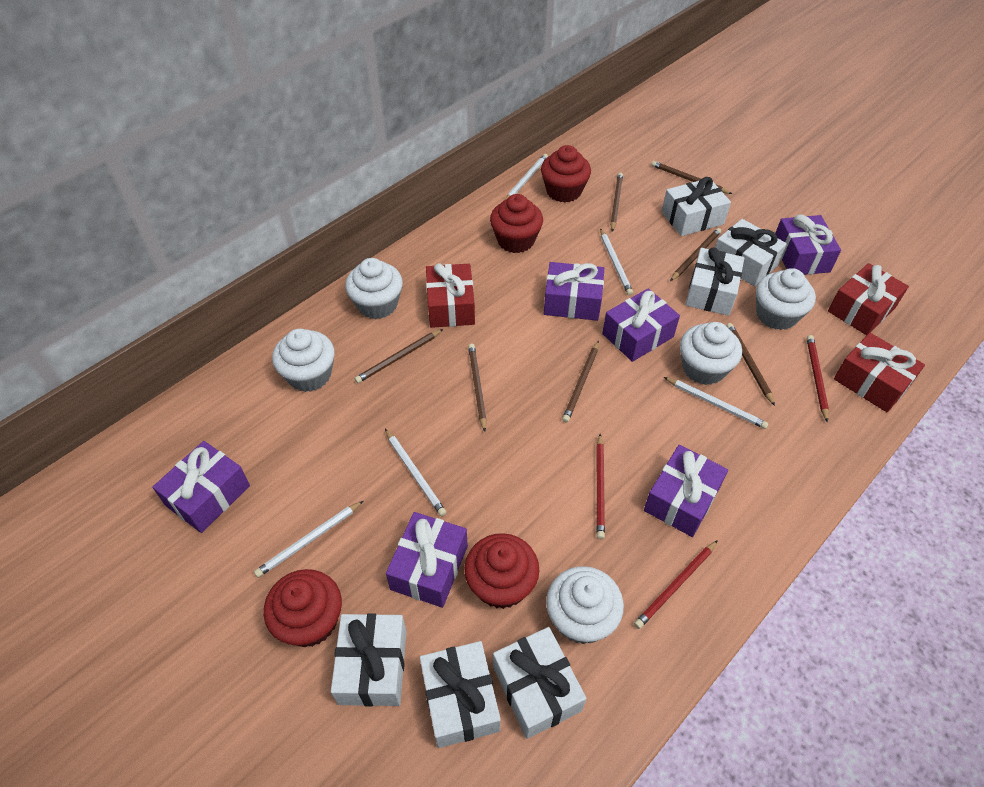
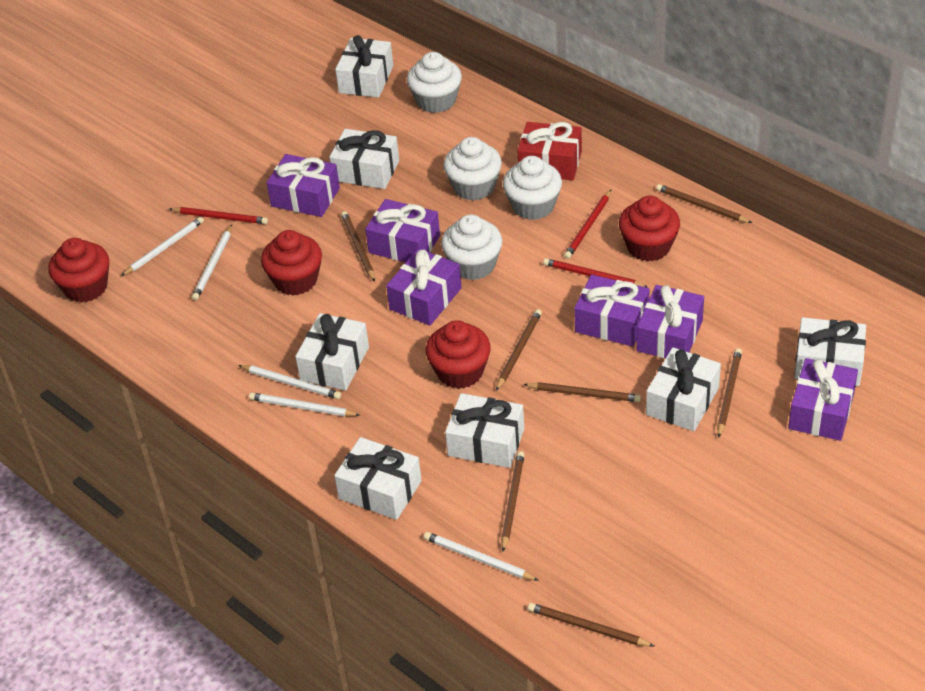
red gift: [426,263,475,328] [828,263,909,335] [834,333,925,412] = 3 -> [517,122,582,180] = 1
white cupcake: [272,329,335,392] [345,258,403,319] [546,566,624,644] [680,322,742,385] [756,268,816,330] = 5 -> [407,52,462,113] [441,214,502,280] [443,137,502,201] [503,156,562,220] = 4
white gift: [331,613,406,706] [420,641,501,748] [493,627,587,739] [662,177,731,236] [685,247,744,316] [715,219,787,287] = 6 -> [295,313,369,391] [329,129,399,189] [334,437,422,520] [335,35,393,98] [445,393,524,468] [646,348,721,431] [794,317,866,386] = 7

